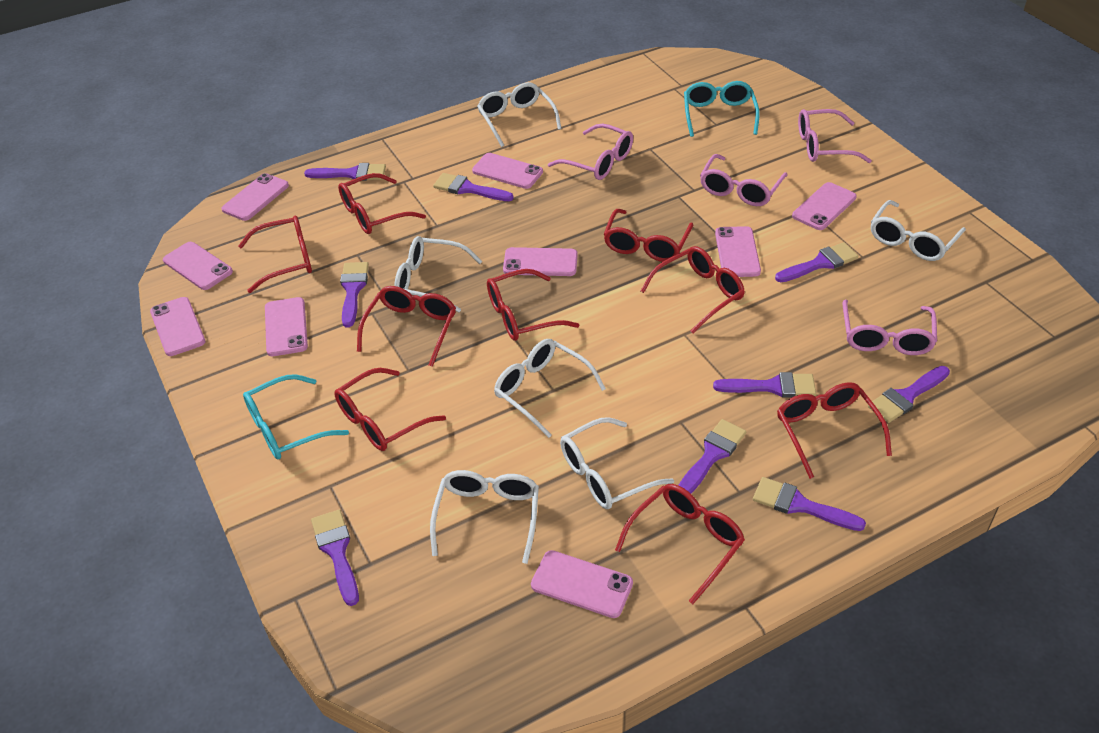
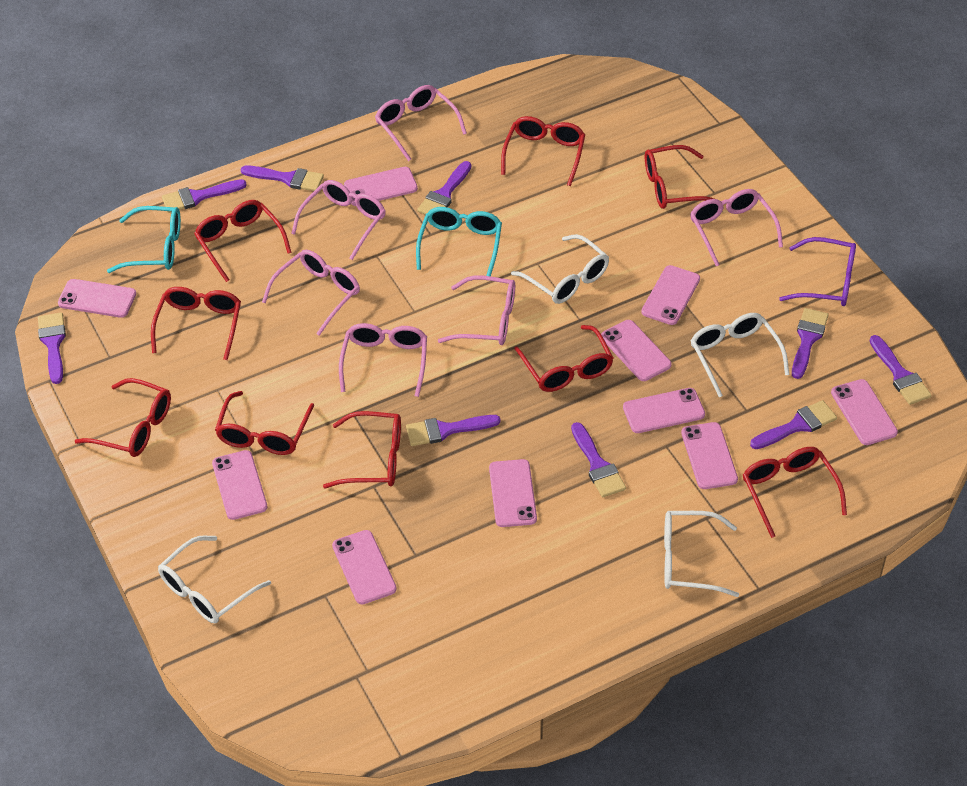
pink glasses: [548,124,633,180] [700,154,788,206] [798,109,872,163] [843,300,937,355] = 4 -> [262,250,360,336] [291,180,385,260] [339,323,427,397] [375,85,467,161] [438,275,515,345] [690,189,783,266] = 6
pink phone: [150,297,205,356] [163,242,233,290] [221,173,289,221] [265,297,308,356] [472,153,543,189] [503,247,578,276] [531,550,633,618] [715,226,761,277] [792,182,857,230] = 9 -> [58,279,136,318] [212,450,268,520] [332,530,397,604] [344,167,418,206] [489,459,537,527] [601,320,672,381] [623,388,705,433] [641,265,700,325] [681,422,738,489] [831,379,898,445] = 10
purple glasses: none = 0 -> [779,237,856,306] = 1
white glasses: [394,236,482,312] [430,470,539,564] [477,82,562,147] [494,339,606,438] [560,417,674,509] [871,200,966,261] = 6 -> [158,536,271,624] [511,234,609,304] [664,511,739,597] [690,313,789,397] = 4

